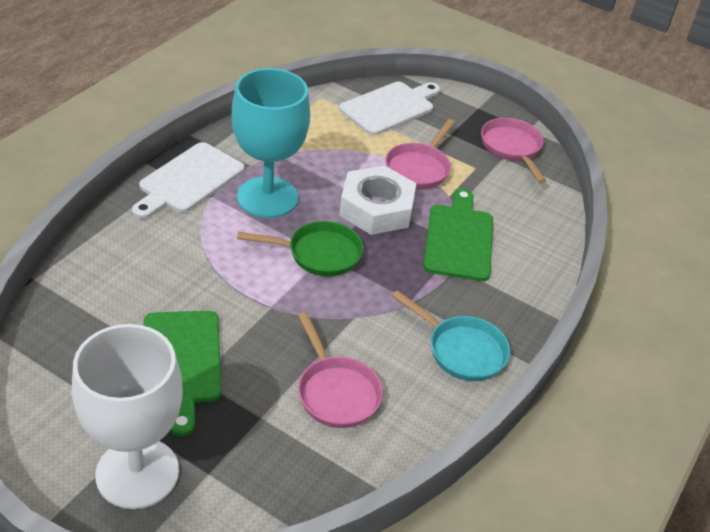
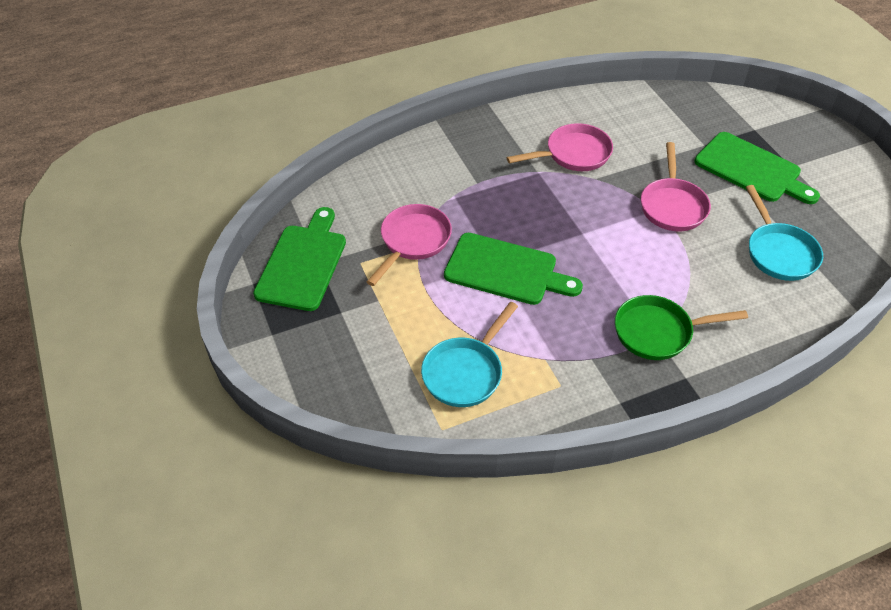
green cutting board: [143,311,221,436] [423,188,493,281] = 2 -> [253,207,346,311] [444,233,583,305] [694,132,820,204] = 3
turquoise goblet: [232,68,310,218] = 1 -> none = 0
turquoise pan: [392,290,510,381] = 1 -> [421,302,518,407] [746,185,823,281] = 2
white cutting board: [132,142,245,219] [339,82,440,135] = 2 -> none = 0
white goblet: [72,324,183,509] = 1 -> none = 0
white nut: [339,165,416,235] = 1 -> none = 0

